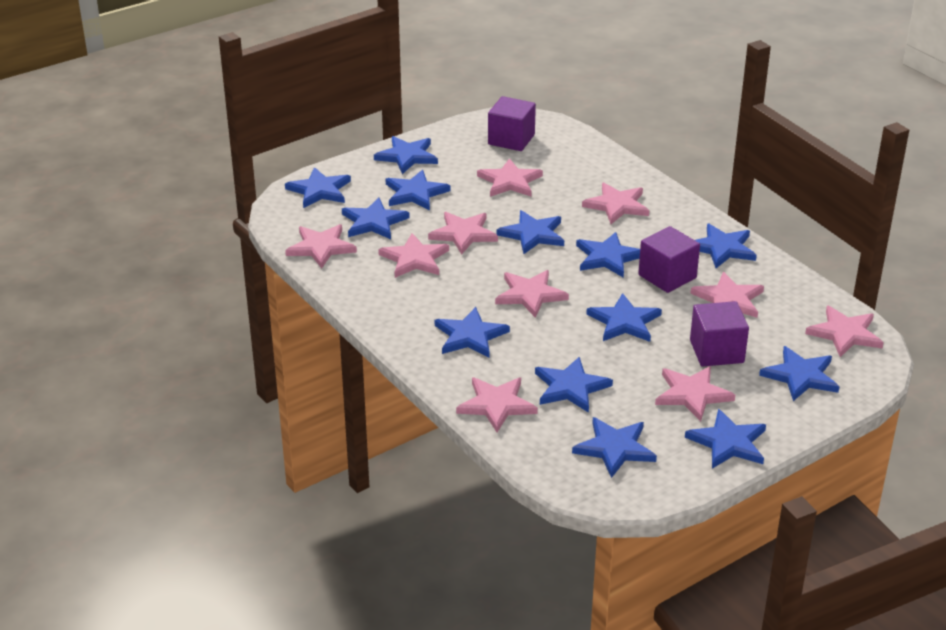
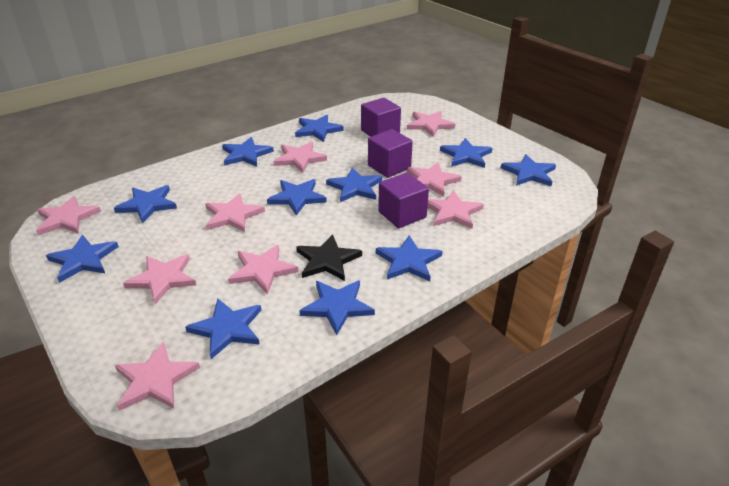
black star: none = 0 -> [296,234,362,281] = 1
blue star: [285,167,351,208] [342,197,410,239] [374,136,438,174] [386,170,451,210] [435,307,510,358] [497,210,564,254] [535,357,613,413] [572,417,657,478] [576,232,640,278] [586,293,662,342] [685,409,766,469] [695,224,757,268] [759,346,839,401] = 13 -> [46,235,119,283] [114,185,177,223] [185,299,261,359] [222,137,274,167] [267,179,327,216] [295,115,344,142] [299,280,375,335] [326,167,382,202] [376,235,442,281] [440,138,493,168] [501,154,556,186] = 11
pink star: [285,224,357,269] [378,233,449,278] [428,212,498,255] [456,377,538,432] [477,158,543,197] [495,270,569,318] [582,183,649,224] [655,366,735,422] [690,272,764,318] [805,306,884,357] = 10 -> [36,196,101,235] [115,342,200,411] [123,254,196,304] [205,193,265,232] [228,245,298,295] [273,142,327,173] [407,111,455,137] [407,162,462,197] [428,190,484,229] = 9

